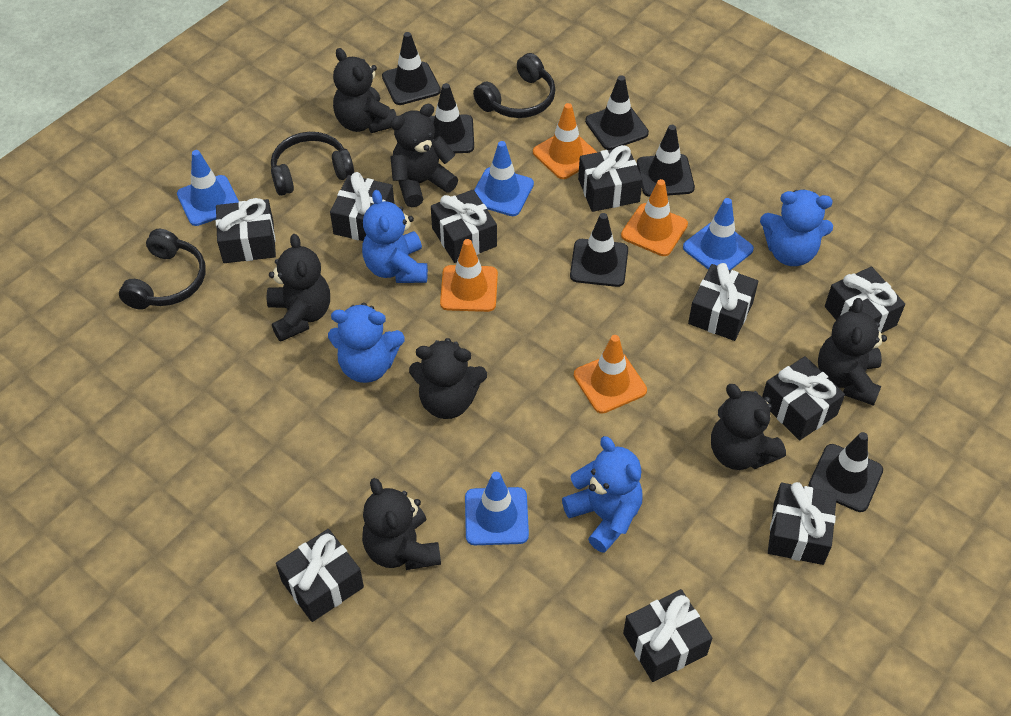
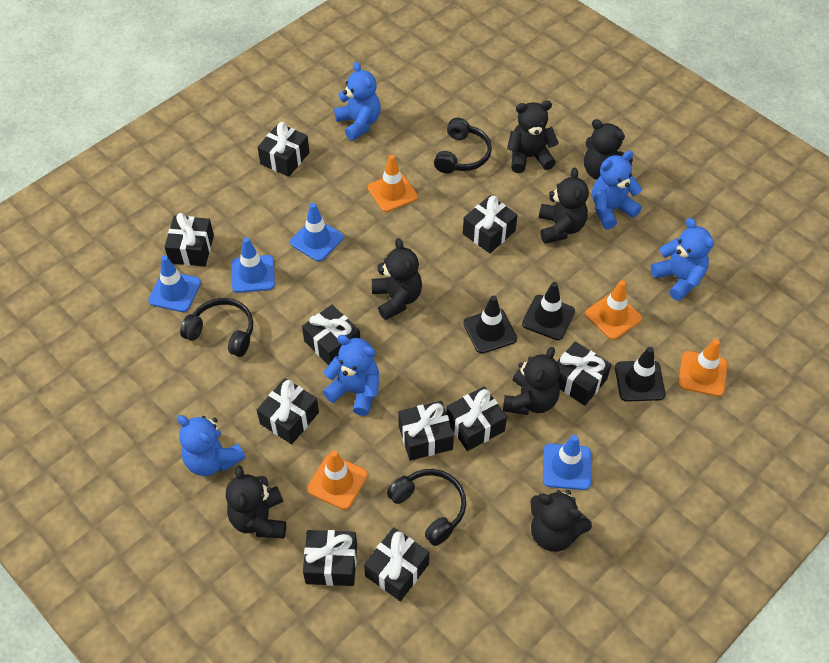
black traffic cone: [382,32,441,105] [430,83,474,153] [570,213,628,287] [585,75,649,150] [637,125,695,197] [808,432,883,512] = 6 -> [463,295,517,354] [522,282,575,340] [615,347,665,402] = 3
blue teddy bear: [328,303,404,383] [362,190,428,283] [562,436,643,553] [760,190,833,266] = 4 -> [177,415,246,476] [323,335,379,416] [334,62,381,141] [592,150,642,229] [651,218,714,301] = 5

